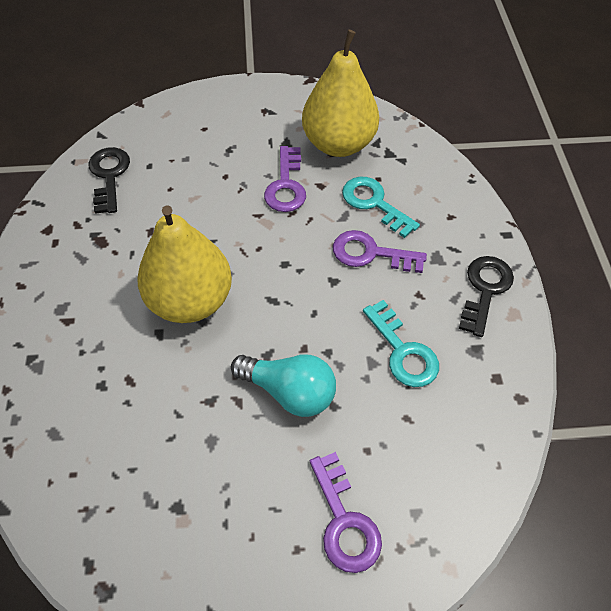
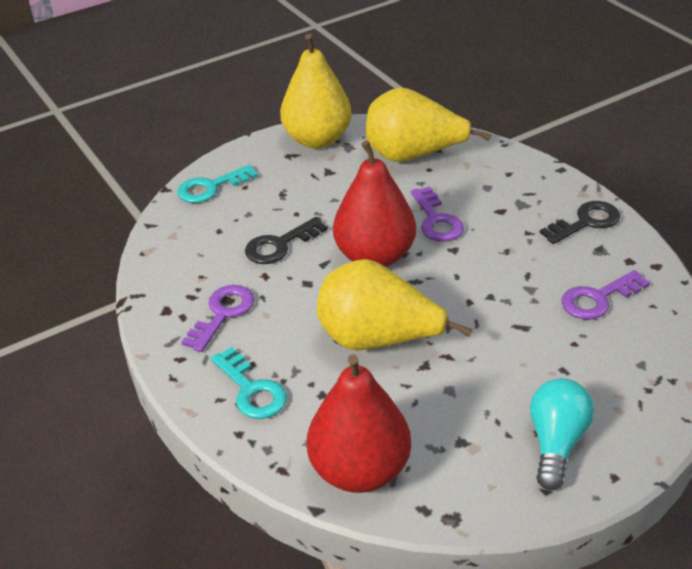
red pear: none = 0 -> [307,354,411,493] [333,141,416,267] = 2
yellow pear: [137,206,232,323] [302,30,379,157] = 2 -> [280,34,352,148] [317,259,473,350] [366,87,491,162] = 3

